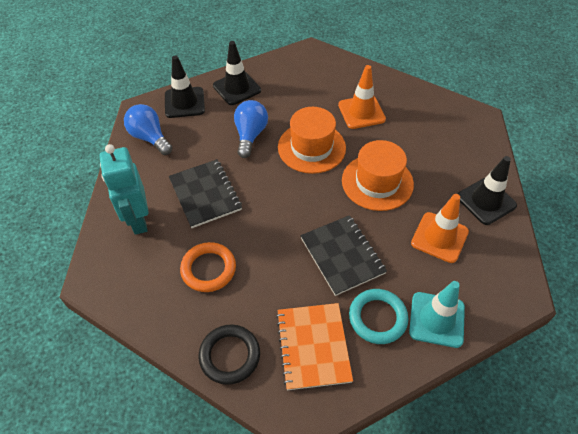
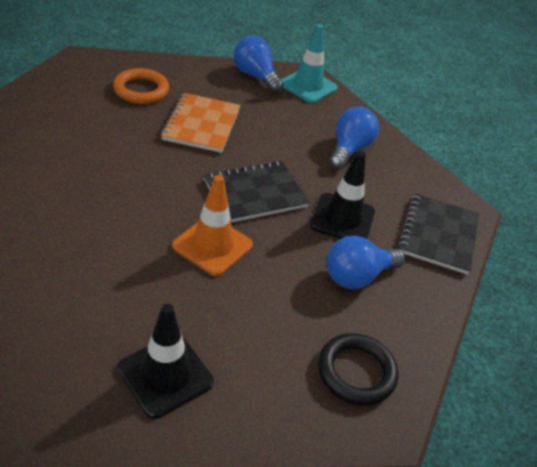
black traffic cone: [165,56,205,118] [213,41,261,105] [458,156,517,225] = 3 -> [117,304,214,419] [310,151,375,239] = 2
blue light bulb: [124,104,172,155] [234,100,268,158] = 2 -> [234,36,283,93] [327,236,406,289] [329,106,379,170] = 3
orange hat: [278,107,346,174] [342,140,414,211] = 2 -> none = 0
orange traffic cone: [338,65,386,129] [411,194,469,263] = 2 -> [172,175,253,276] = 1
turquoise ring: [349,289,408,344] = 1 -> none = 0
turquoise robot: [99,144,149,235] = 1 -> none = 0

